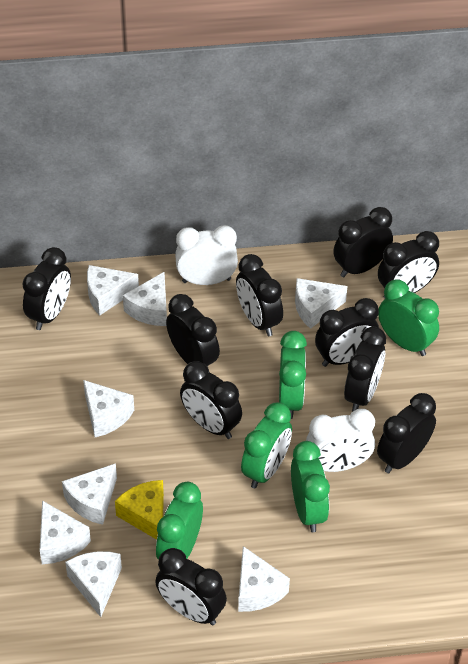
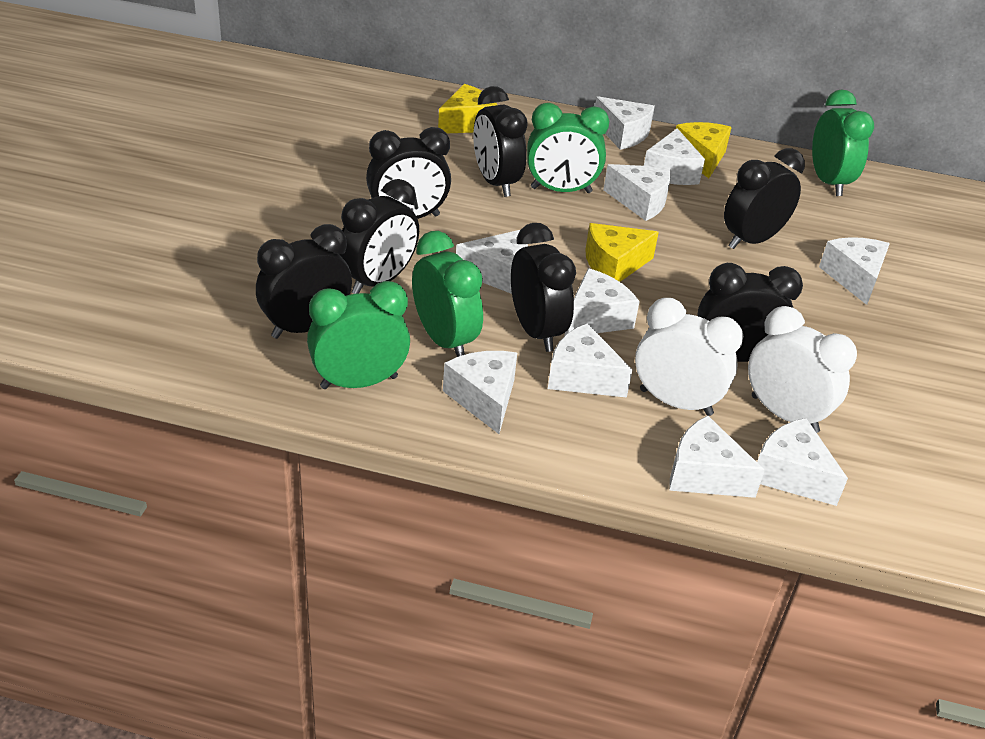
black clock: [23,247,71,330] [155,548,227,625] [166,294,220,373] [180,361,242,439] [236,254,283,337] [315,298,379,367] [333,207,393,277] [344,327,386,412] [377,393,436,473] [378,231,439,299] = 10 -> [256,224,352,339] [339,179,419,294] [366,127,451,219] [473,86,528,197] [511,223,576,352] [697,263,803,362] [724,148,805,249] = 7
green clock: [156,482,203,560] [241,402,292,488] [279,331,307,419] [291,441,330,532] [378,280,439,356] = 5 -> [307,281,410,389] [412,231,483,357] [527,103,609,193] [812,89,874,196] = 4
white cheese: [40,501,91,564] [62,463,117,525] [65,551,122,617] [83,380,134,437] [87,265,139,315] [123,272,167,326] [238,546,290,612] [295,278,347,329] = 8 -> [443,351,517,434] [456,230,528,294] [548,323,632,398] [565,268,640,335] [595,96,655,150] [603,164,672,221] [644,128,705,185] [669,415,765,498] [757,418,848,506] [819,237,890,305] = 10
yellow cheese: [115,480,164,540] = 1 -> [438,84,497,133] [585,223,659,282] [676,122,732,179] = 3

